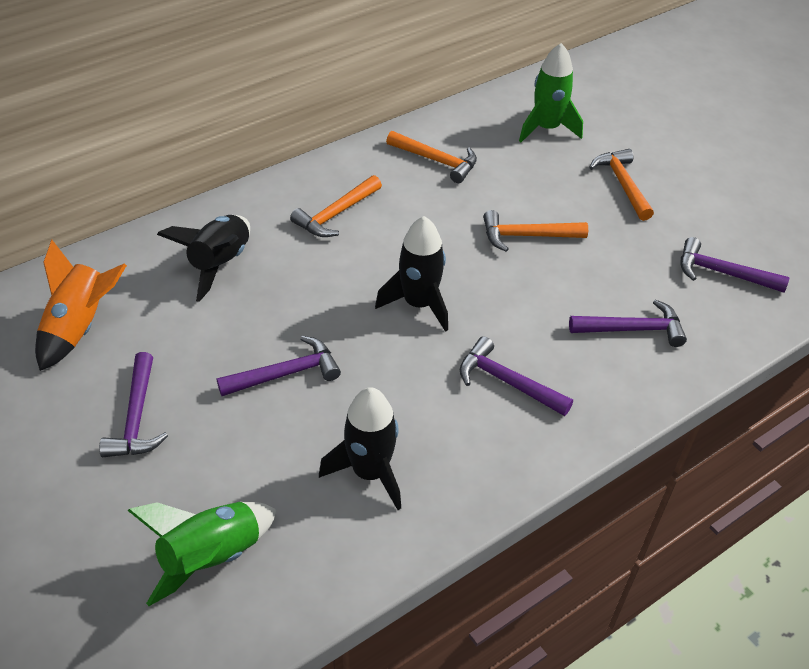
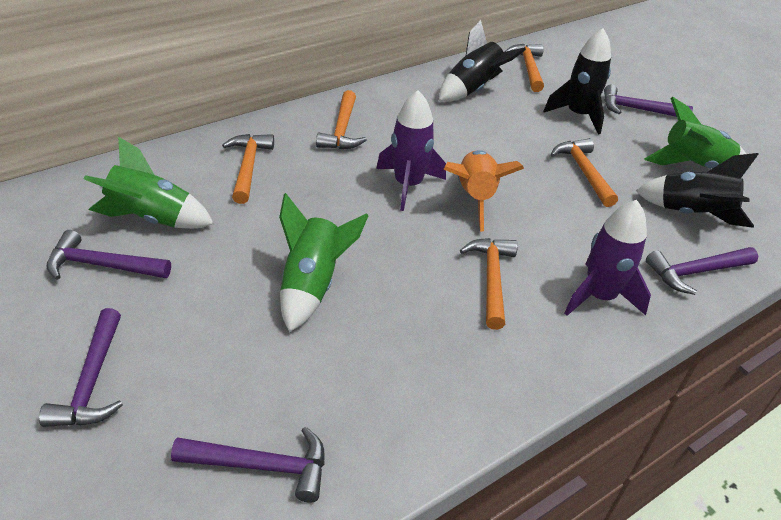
green rocket: [127,502,277,606] [519,43,583,142] = 2 -> [84,137,214,229] [279,193,369,332] [644,97,750,169] = 3
orange hammer: [290,175,382,237] [386,131,477,183] [483,210,588,252] [589,149,654,221] = 4 -> [222,134,274,204] [316,90,367,149] [460,238,518,330] [505,44,544,92] [551,138,618,207] = 5
purple rocket: none = 0 -> [376,90,446,211] [564,200,651,316] = 2

